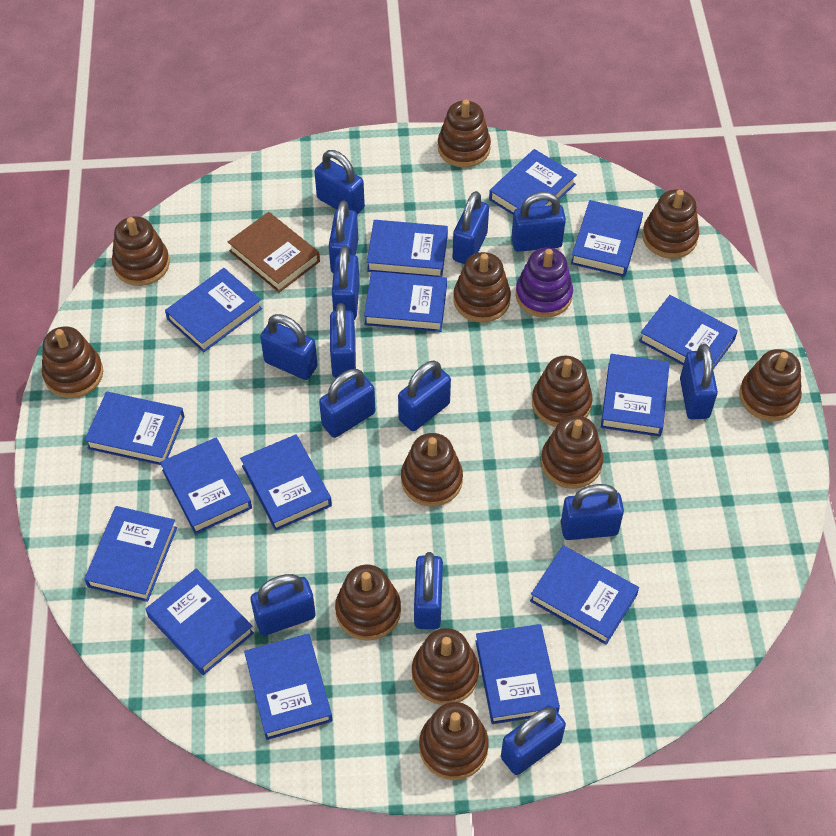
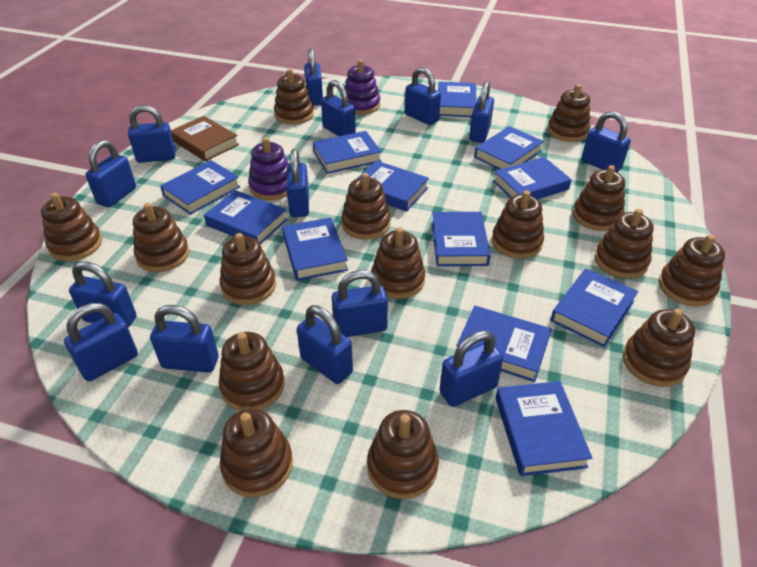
blue book: [84,506,177,602] [85,392,185,465] [146,568,254,675] [160,437,252,534] [165,268,262,352] [240,434,332,531] [244,634,332,740] [364,271,447,332] [367,220,448,277] [475,624,560,724] [489,149,577,215] [530,545,639,645] [571,200,643,277] [601,354,670,437] [639,295,738,369] = 15 -> [160,160,241,215] [204,190,288,244] [282,217,348,281] [313,131,382,174] [358,161,429,212] [432,212,491,266] [438,82,477,117] [456,306,552,382] [474,126,544,170] [493,157,572,200] [495,381,592,476] [550,268,638,347] = 12
brown stacking toy: [42,326,103,398] [112,216,170,286] [335,565,401,641] [401,433,463,507] [412,628,479,705] [419,702,489,780] [438,99,491,168] [453,252,511,323] [532,356,593,427] [541,415,603,489] [642,190,699,258] [739,349,802,421] = 12 -> [41,193,102,261] [133,203,189,272] [219,332,285,411] [220,233,276,305] [220,408,293,497] [274,69,314,125] [341,173,391,239] [367,410,439,499] [371,227,425,299] [492,190,544,259] [547,84,590,142] [573,165,625,231] [595,209,653,279] [623,309,695,387] [659,234,725,307] = 15
purple stacking toy: [516,248,573,318] = 1 -> [248,137,289,200] [345,60,380,115] = 2

